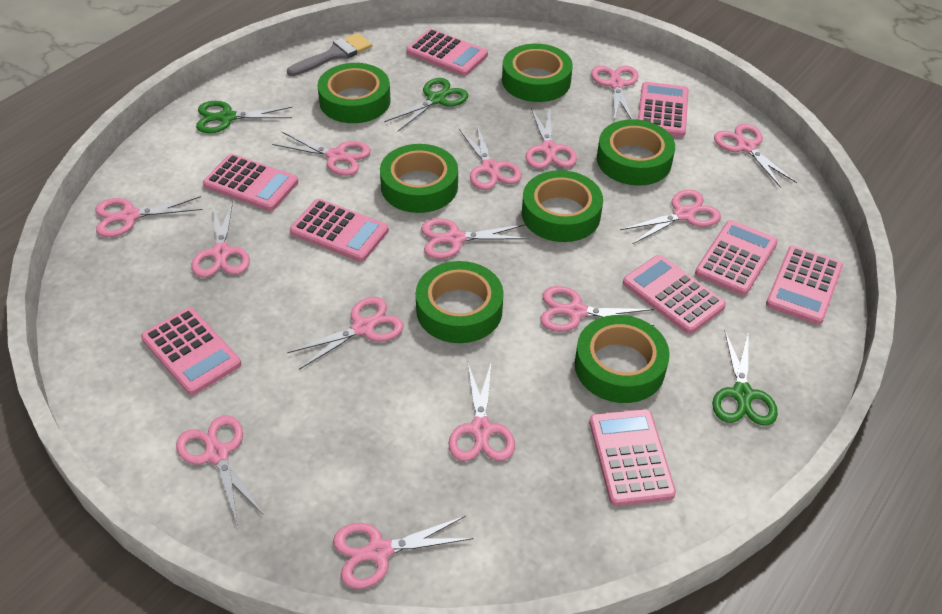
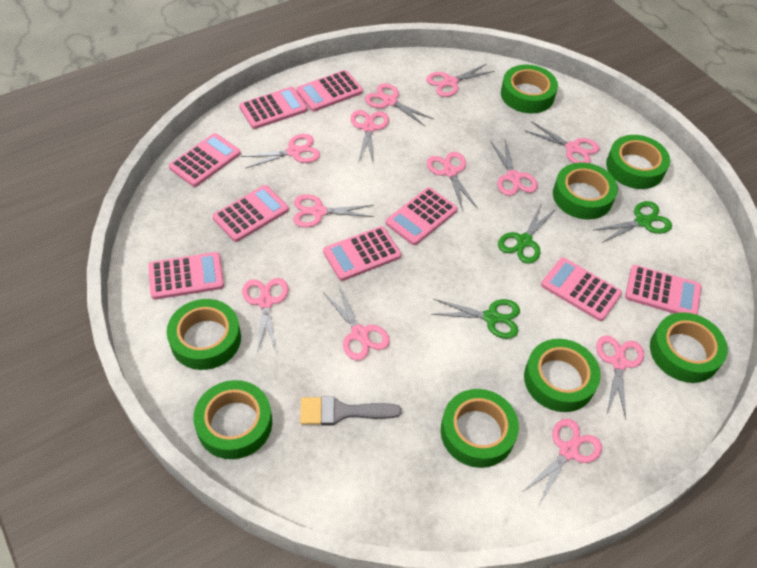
green tape: [317,63,391,123] [380,144,458,213] [416,261,504,343] [502,44,573,102] [522,170,603,242] [575,315,670,403] [597,119,675,186] = 7 -> [167,299,241,370] [193,380,272,459] [441,389,519,468] [501,65,558,113] [524,339,601,412] [553,162,618,220] [606,135,670,189] [650,312,728,383] = 8
pink scissors: [95,196,203,237] [176,415,263,526] [191,201,250,278] [272,132,371,176] [287,297,404,370] [333,516,473,589] [421,218,529,259] [448,360,515,461] [459,125,522,190] [525,108,577,169] [540,286,654,332] [591,66,638,121] [620,190,721,244] [714,124,797,188] = 14 -> [241,134,320,168] [242,278,288,353] [293,194,374,228] [323,286,390,360] [351,110,389,165] [365,83,433,126] [426,64,494,97] [427,152,477,211] [490,140,538,196] [522,419,602,505] [525,122,599,163] [596,335,644,419] = 12

